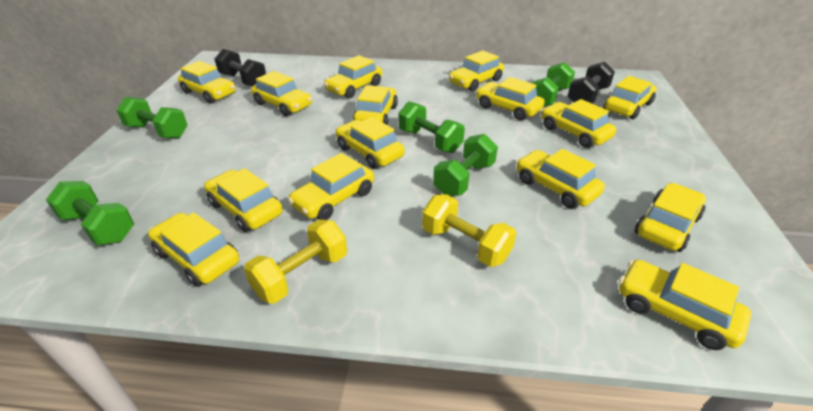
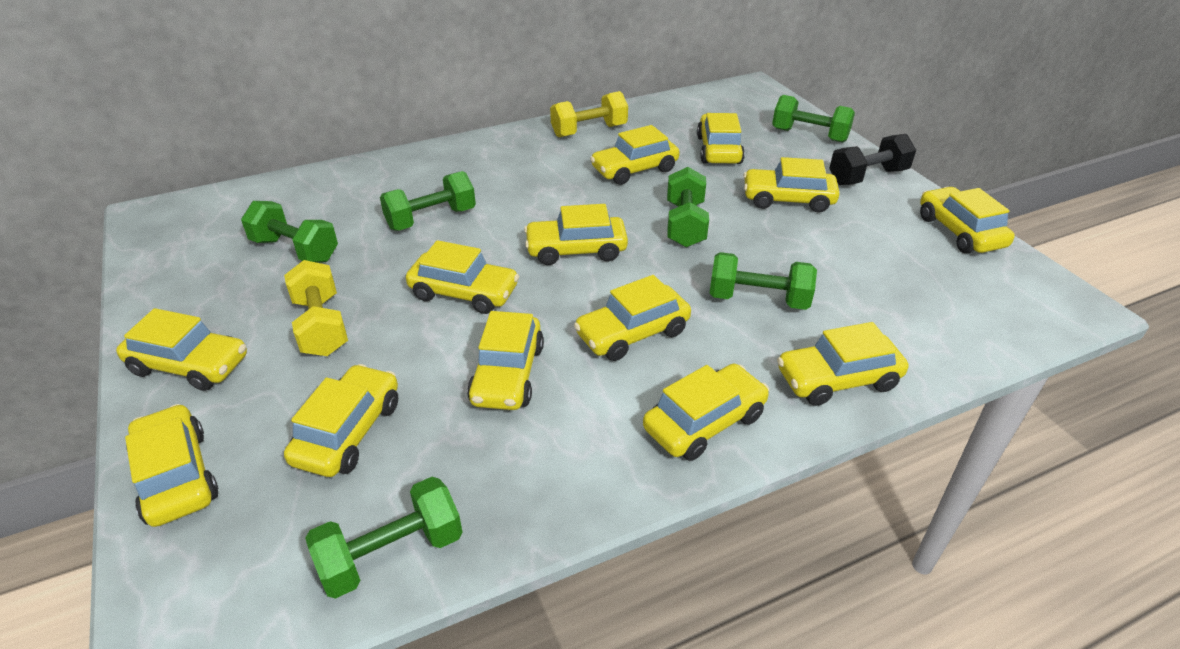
black dumbbell: [215,49,266,86] [568,62,615,103] = 2 -> [829,134,916,185] = 1
green dumbbell: [46,181,134,245] [116,97,188,138] [399,101,465,153] [433,134,498,196] [532,62,575,107] = 5 -> [241,201,338,263] [305,477,462,599] [380,171,476,230] [667,167,709,247] [710,252,817,310] [772,95,855,142] = 6
yellow car: [148,212,239,287] [178,61,236,104] [204,168,283,232] [251,71,312,116] [288,153,374,220] [324,55,382,98] [335,117,405,169] [353,85,398,125] [449,50,504,92] [476,77,545,120] [517,149,605,208] [541,99,616,148] [604,76,656,119] [619,260,751,350] [635,183,706,252] = 15 -> [116,308,247,391] [125,404,218,527] [284,364,398,477] [406,240,519,314] [467,311,544,410] [524,204,628,265] [574,275,691,361] [590,125,680,185] [643,364,769,461] [697,113,745,164] [743,157,840,213] [777,322,908,406] [920,187,1015,253] = 13

